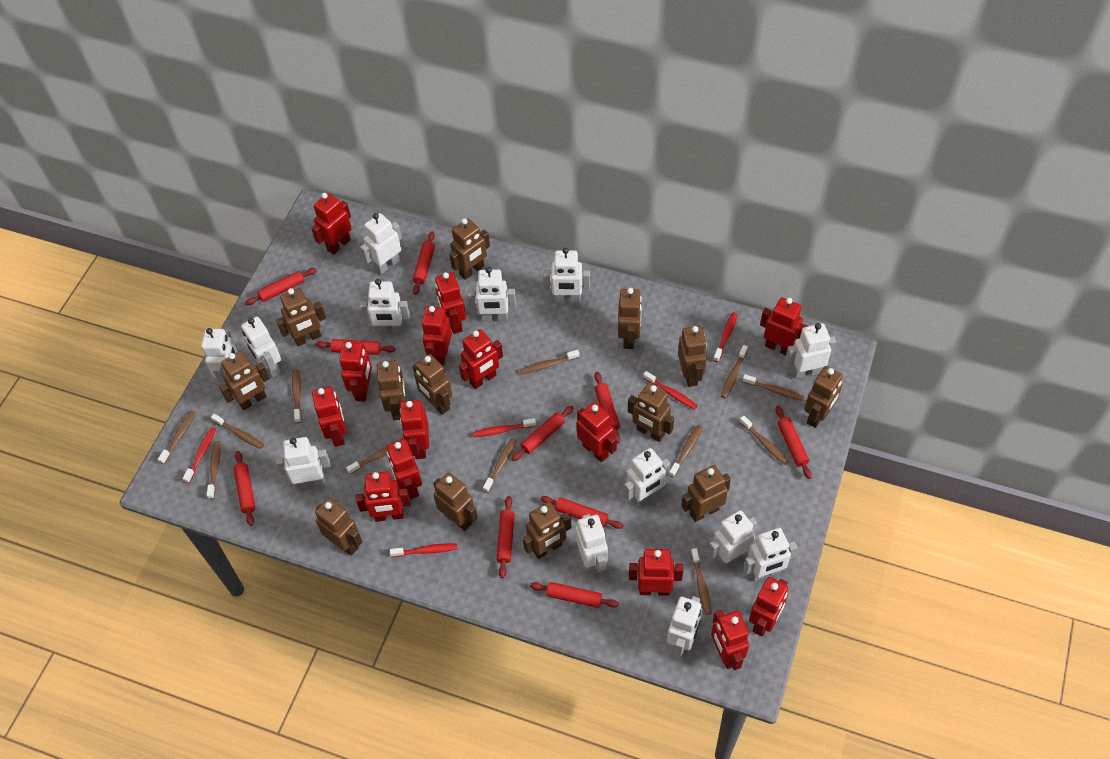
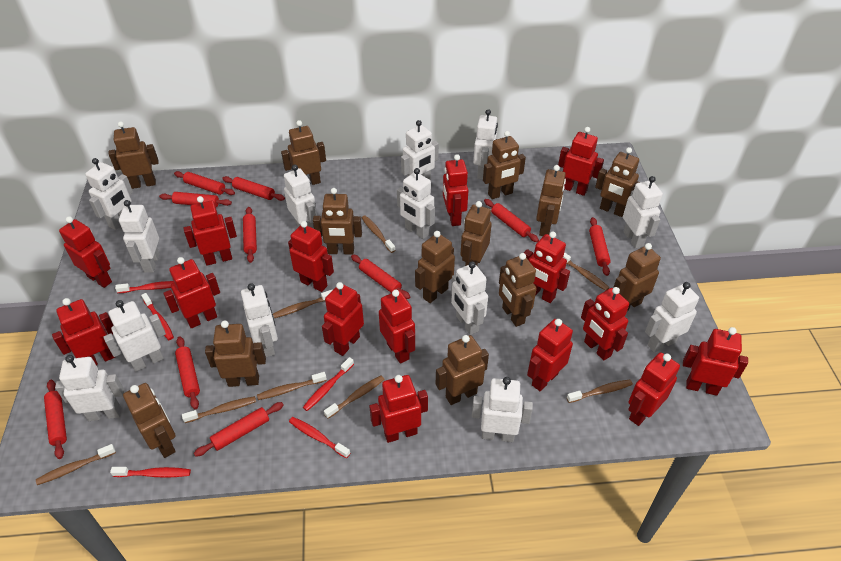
brown toothbrush: [158,410,196,464] [207,441,220,499] [211,414,264,449] [292,369,302,423] [346,438,403,474] [483,438,517,493] [520,350,580,374] [669,425,703,478] [691,548,712,615] [721,345,748,399] [740,416,788,465] [743,374,804,401] = 12 -> [36,444,116,485] [182,396,256,423] [257,372,327,400] [273,290,332,318] [324,375,385,419] [362,215,395,253] [563,252,609,291] [567,380,633,403] = 8
red robot: [311,193,352,255] [312,386,346,447] [339,342,372,402] [356,471,411,522] [387,439,422,499] [400,400,429,459] [421,306,452,366] [435,272,466,334] [459,329,503,389] [577,402,617,462] [629,549,683,596] [711,610,749,670] [749,577,788,636] [760,297,808,355] = 14 -> [52,298,115,366] [59,216,112,288] [163,257,220,328] [184,196,237,266] [288,221,334,292] [322,282,364,356] [369,375,428,443] [379,290,415,363] [443,154,469,226] [524,232,570,303] [527,319,573,391] [558,127,604,196] [581,287,629,360] [628,352,680,426] [683,327,748,396] = 15

